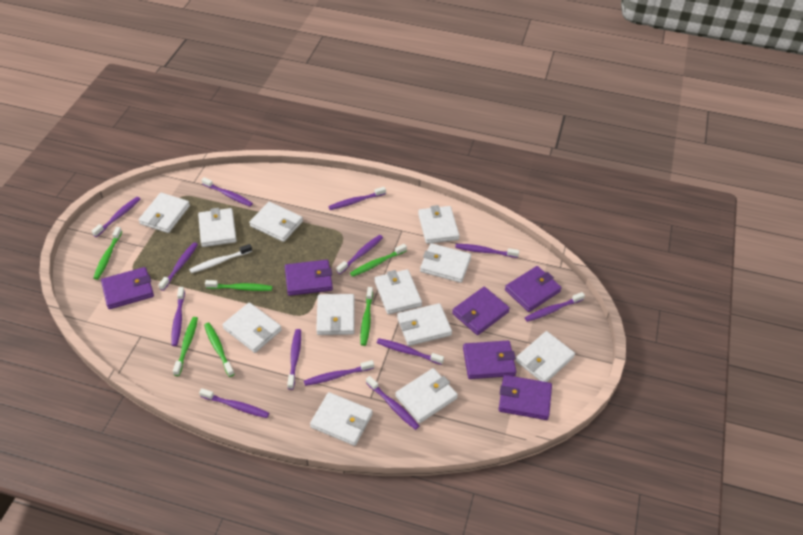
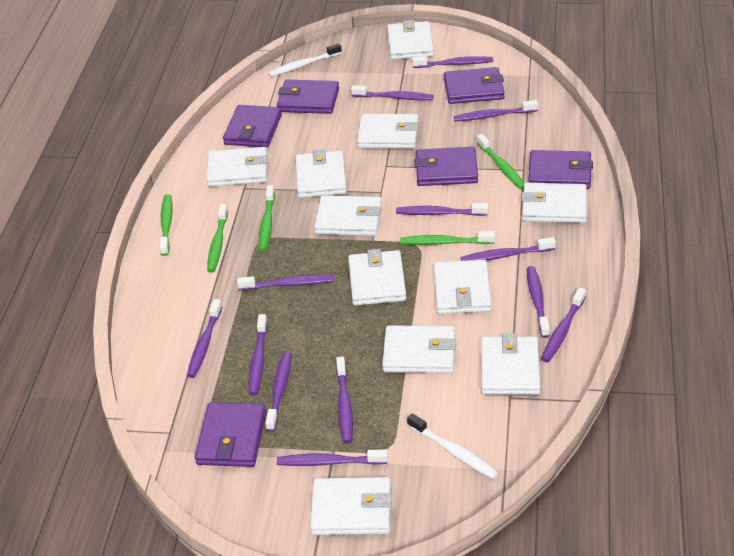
green toothbrush: [93,227,122,280] [173,317,198,376] [204,322,234,377] [205,280,272,291] [350,244,407,277] [360,287,373,346] = 6 -> [160,194,173,256] [207,204,228,272] [259,185,275,252] [400,231,495,245] [477,134,525,190] = 5
white toothbrush: [189,244,252,273] = 1 -> [268,43,342,77] [407,413,498,479] = 2
white wallet: [139,193,190,233] [198,208,237,247] [222,302,282,353] [249,202,303,242] [310,392,373,446] [316,294,355,335] [375,269,422,314] [395,368,458,423] [397,303,452,346] [418,205,460,244] [420,243,471,283] [516,331,575,382] = 12 -> [206,147,268,187] [296,149,347,198] [310,477,392,535] [314,195,382,236] [348,249,406,306] [357,114,419,149] [382,325,456,373] [387,20,434,60] [434,260,492,314] [481,333,540,395] [521,183,587,223] = 11

